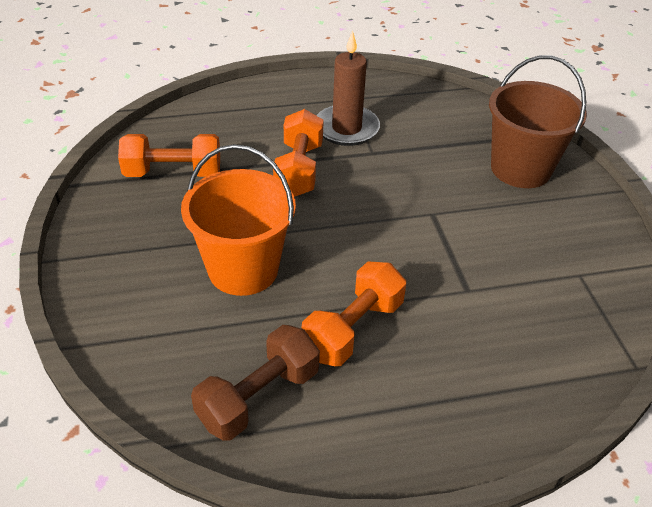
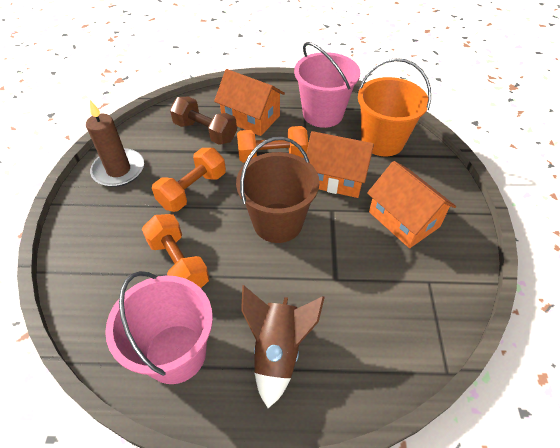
brown rocket: none = 0 -> [241,285,325,408] = 1
orange house: none = 0 -> [214,69,285,136] [306,131,374,198] [367,161,456,248] = 3
pink bucket: none = 0 -> [105,271,213,384] [294,42,360,128] = 2

